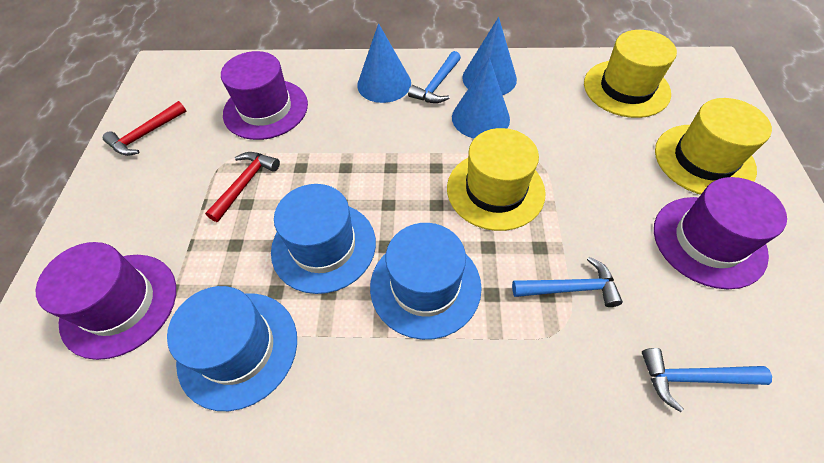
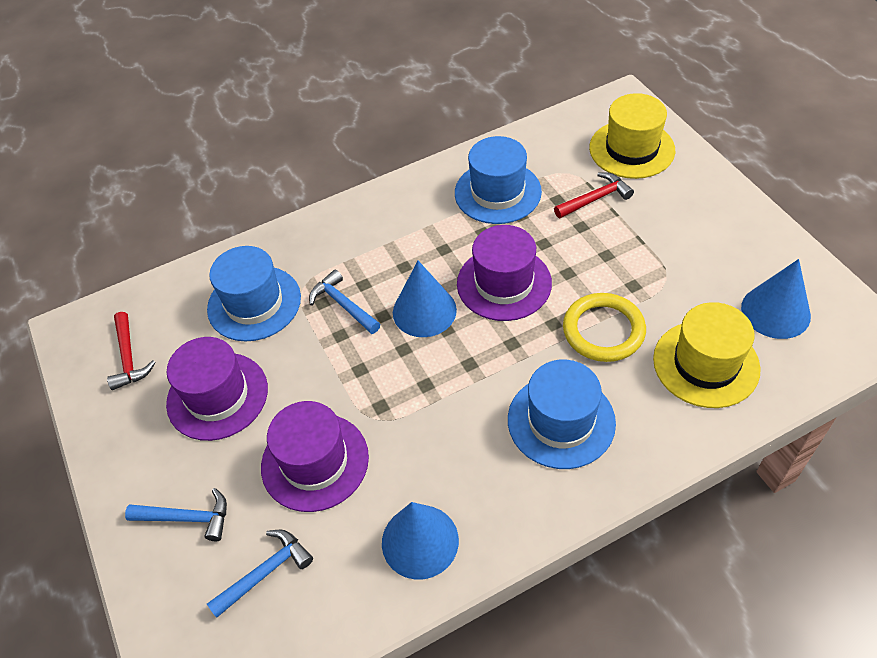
yellow hat: [447,128,546,231] [584,30,677,118] [655,98,772,195] = 3 -> [589,93,675,179] [653,302,761,408] = 2
yellow ring: none = 0 -> [563,293,646,362] = 1

